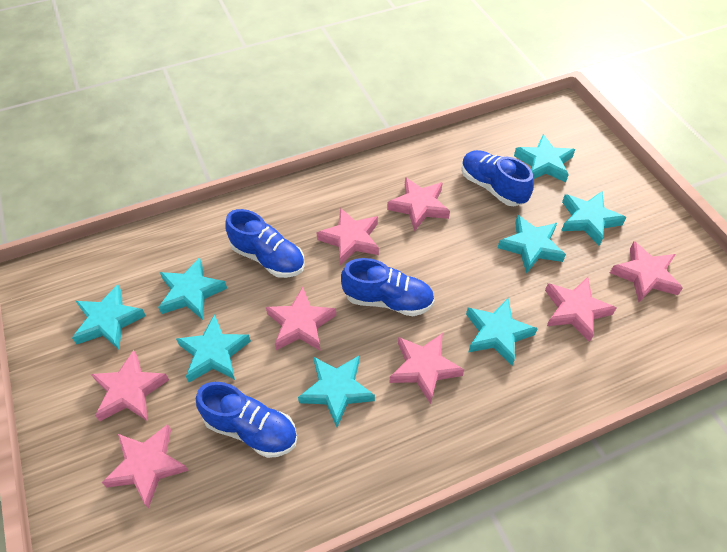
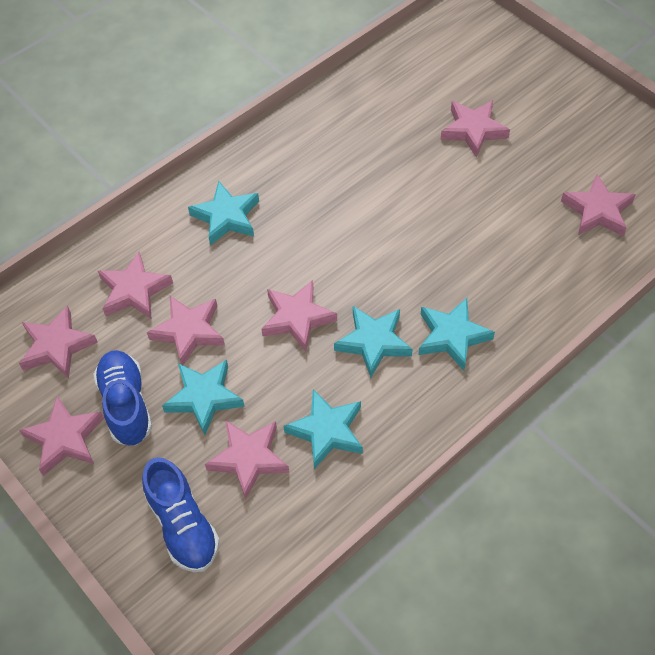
blue shoe: [196,382,297,458] [225,209,305,278] [341,258,434,316] [461,150,534,206] = 4 -> [93,350,152,446] [142,457,220,572] = 2
turquoise star: [72,284,146,350] [158,257,227,320] [176,315,251,382] [298,356,375,427] [466,298,538,365] [498,215,566,273] [514,134,575,182] [561,191,627,246] = 8 -> [162,360,245,435] [188,181,259,245] [283,389,363,469] [334,306,413,378] [418,298,495,371] = 5

